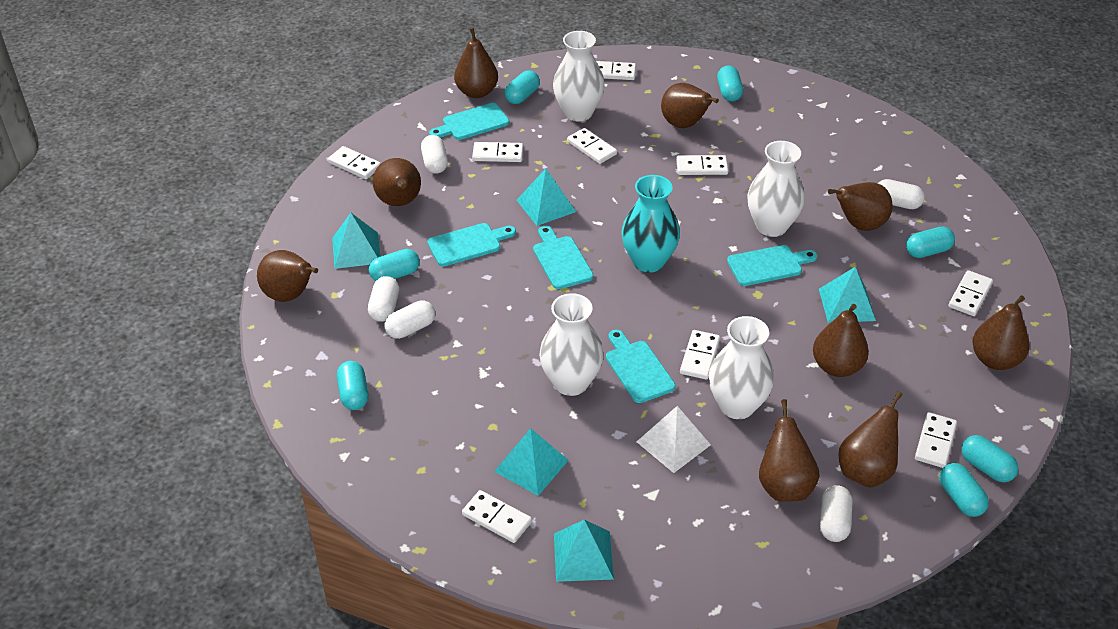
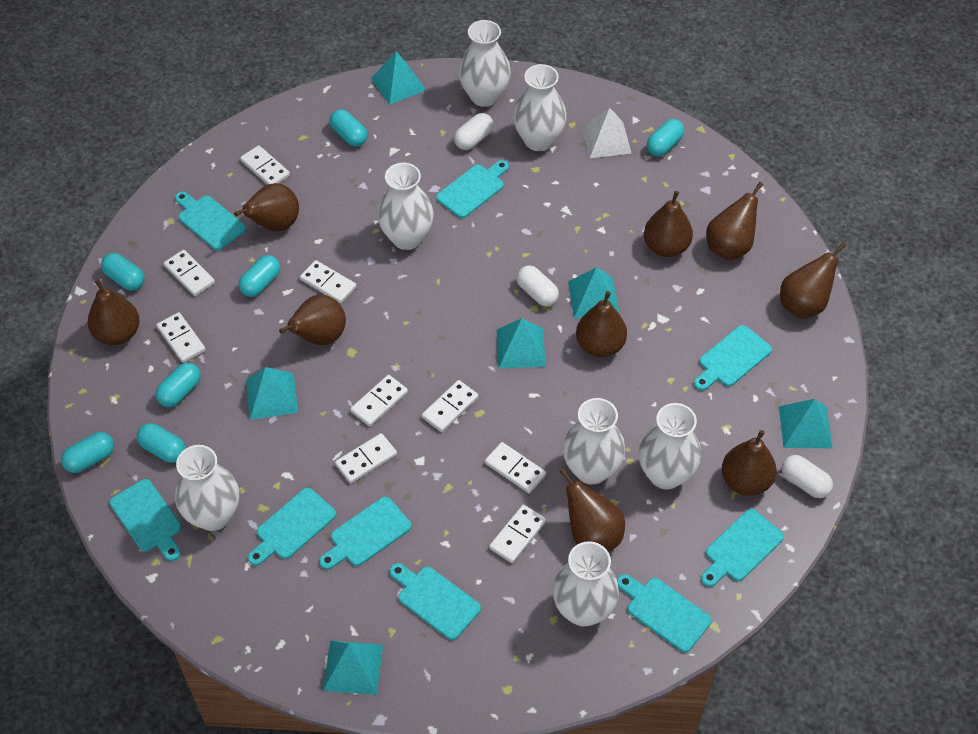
turquoise cutting board: [427,223,516,266] [429,103,509,140] [533,226,594,289] [606,330,676,403] [727,245,818,286] = 5 -> [110,479,182,561] [175,191,246,251] [248,488,336,566] [319,497,412,570] [389,563,481,640] [436,160,509,218] [617,574,712,652] [694,325,772,391] [701,509,784,587] = 9
turquoise pyramid: [332,213,381,269] [494,428,569,496] [517,168,576,226] [554,520,614,582] [819,267,876,323] = 5 -> [246,367,298,420] [323,641,383,695] [371,51,426,105] [496,318,546,368] [568,267,620,318] [779,399,832,448] = 6
turquoise vase: [621,175,680,273] = 1 -> none = 0
white capsule: [368,276,399,322] [384,300,435,339] [421,135,448,174] [820,485,852,542] [878,179,925,209] = 5 -> [454,113,493,150] [517,265,559,306] [781,455,833,498] = 3
white vase: [539,293,604,396] [553,31,605,122] [709,316,774,419] [747,141,805,237] = 4 -> [175,445,239,531] [377,163,434,250] [458,20,511,107] [513,64,567,151] [553,541,619,627] [563,398,625,485] [639,403,701,489] = 7

